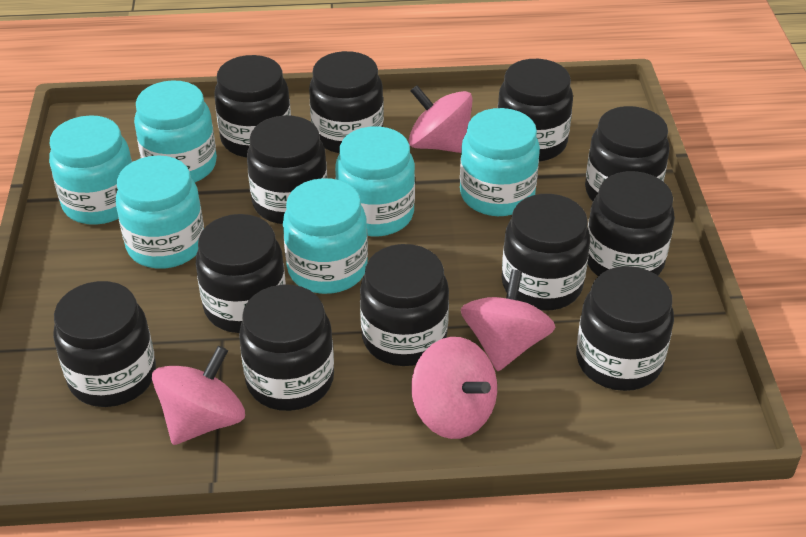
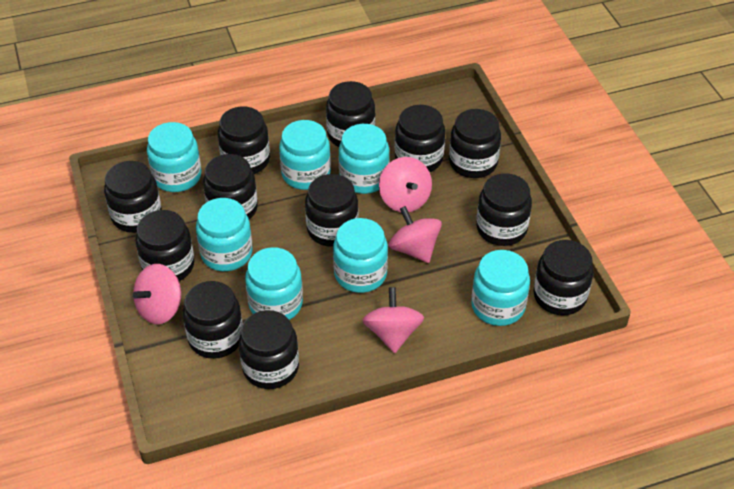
turquoise jar: [49,115,132,225] [116,155,204,269] [134,81,217,182] [283,178,368,294] [335,126,415,236] [460,108,540,216] = 6 -> [147,122,201,192] [196,198,253,271] [245,247,303,320] [279,120,331,190] [333,218,388,293] [339,124,390,194] [471,250,530,326] = 7

